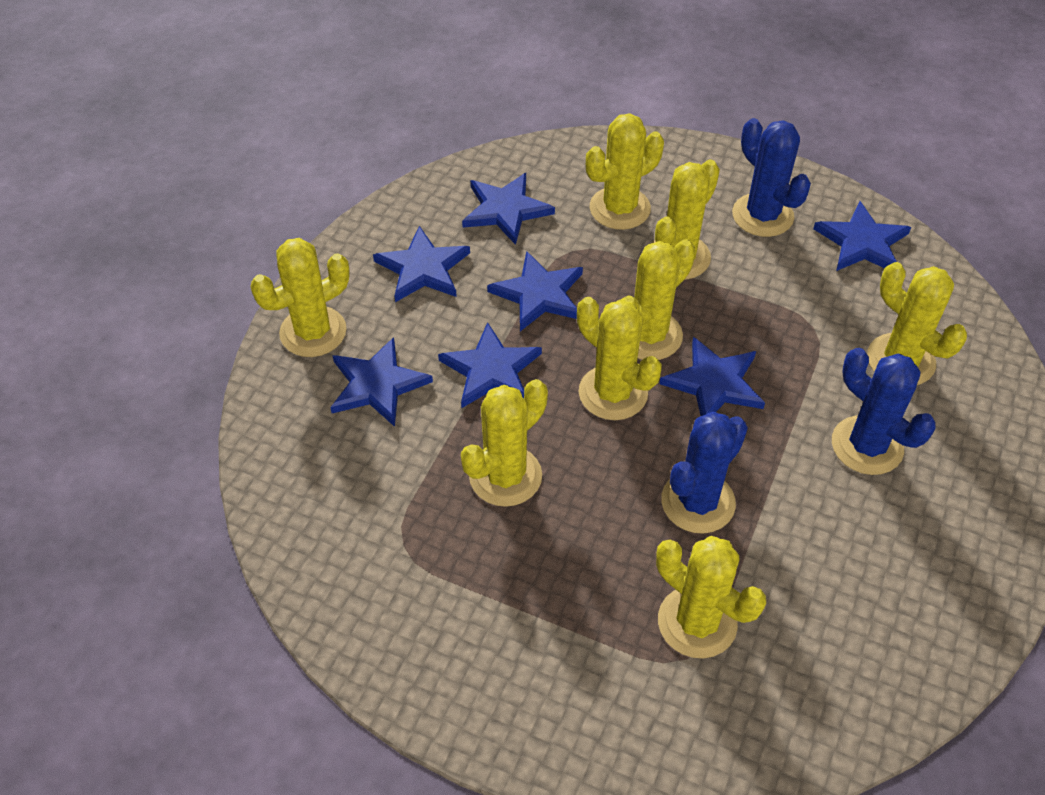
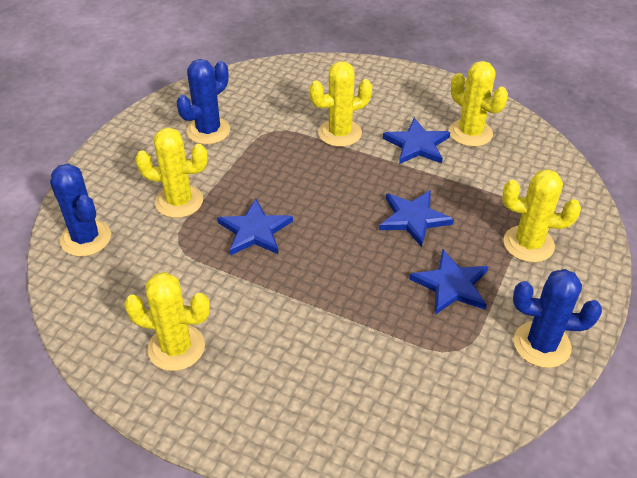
blue star: [330,337,433,427] [373,226,470,302] [438,322,542,408] [462,173,555,245] [487,251,583,331] [659,337,765,416] [813,201,911,271] = 7 -> [217,199,293,255] [379,190,454,247] [383,118,450,164] [409,249,489,315] = 4
yellow cactus: [250,238,350,357] [461,379,548,507] [577,297,662,420] [586,113,664,230] [621,239,696,360] [652,160,720,280] [656,536,766,658] [867,262,967,385] = 8 -> [124,272,210,371] [135,127,208,218] [309,61,372,147] [449,61,508,147] [502,169,581,262] = 5

